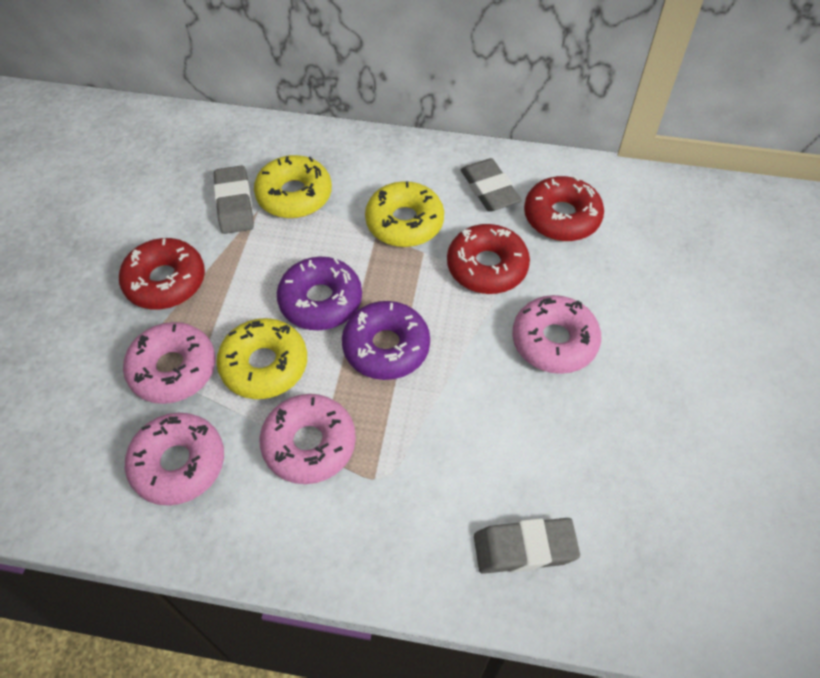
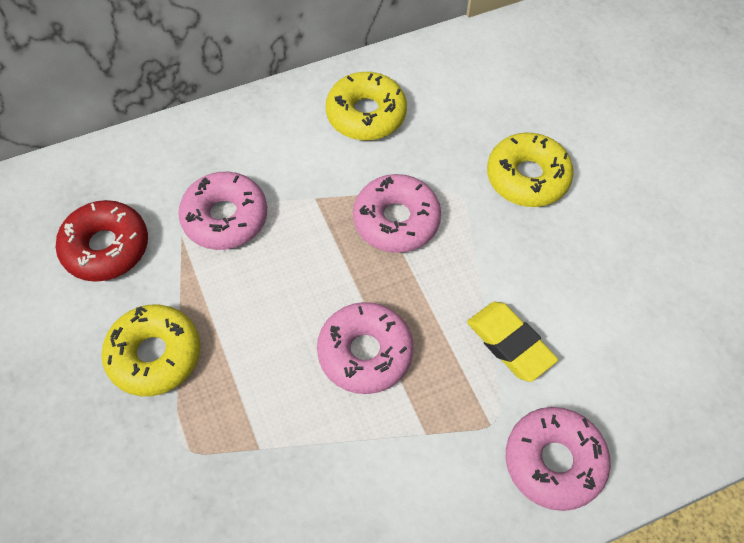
grey eraser: [214,165,254,234] [461,158,521,212] [474,518,580,574] = 3 -> none = 0
purple donut: [277,257,362,330] [342,301,430,380] = 2 -> none = 0
red donut: [119,238,205,309] [447,224,530,294] [524,176,604,241] = 3 -> [56,200,148,282] = 1
yellow eraser: none = 0 -> [467,302,558,382] = 1

